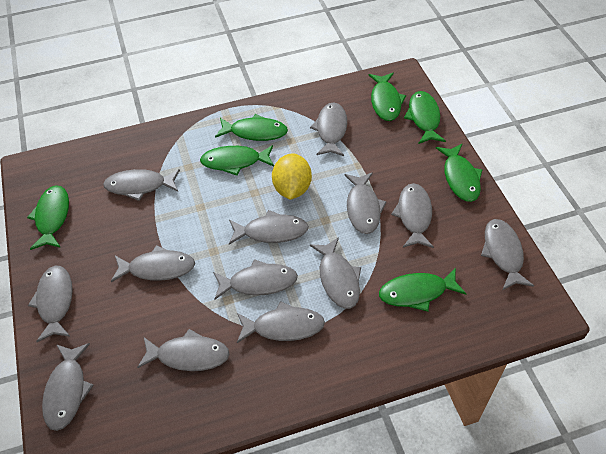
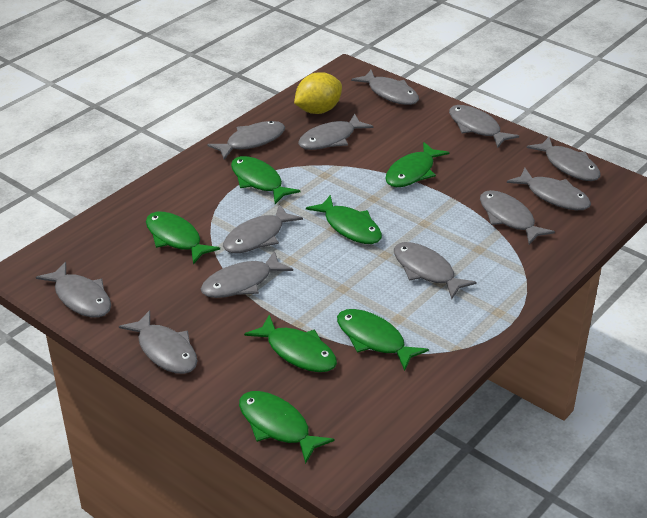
grey fish: [28,265,73,342] [42,343,94,431] [103,169,180,201] [111,245,195,282] [137,329,230,371] [213,259,298,299] [229,210,309,245] [237,301,325,343] [310,102,347,156] [310,237,361,309] [345,172,387,234] [391,183,434,248] [481,219,534,290] = 13 -> [36,262,111,317] [119,310,197,374] [201,251,293,298] [207,121,285,160] [223,204,303,253] [298,113,373,150] [351,70,419,105] [394,242,477,299] [449,105,519,148] [480,190,555,244] [507,168,591,210] [527,137,601,181] = 12

